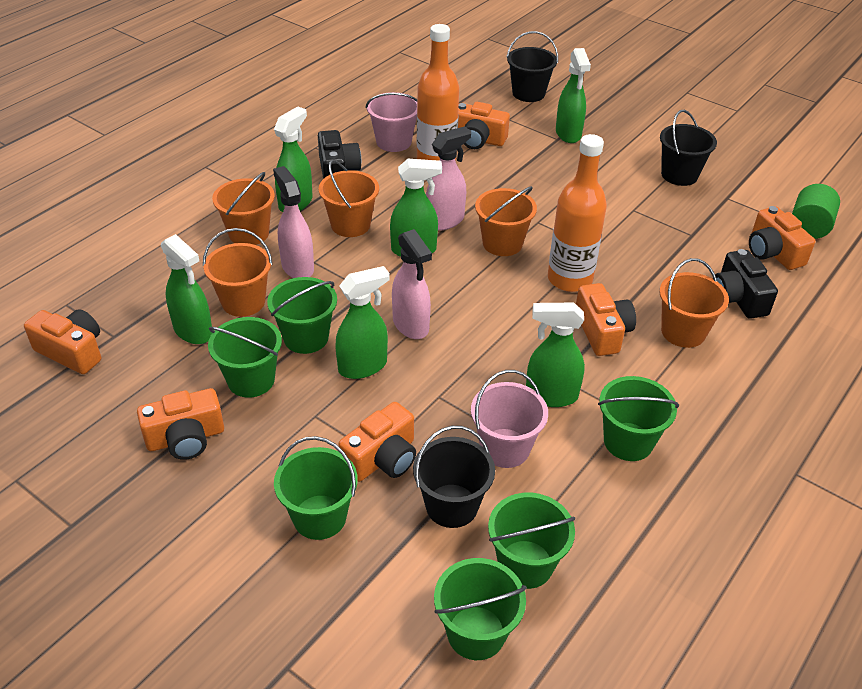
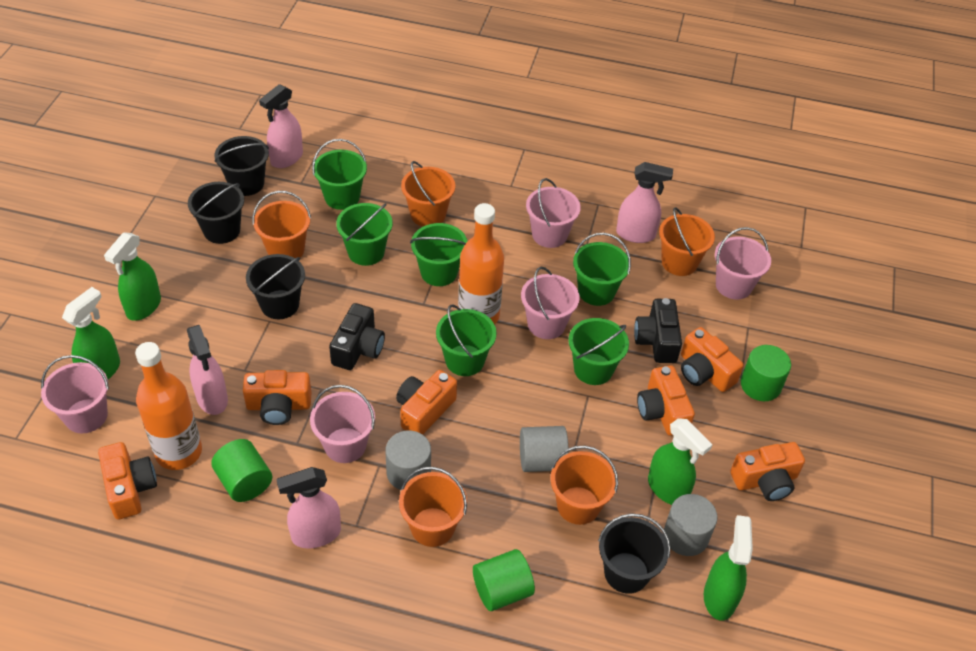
black bucket: [413,426,495,528] [506,31,558,102] [660,110,717,186] = 3 -> [188,182,244,244] [214,136,269,196] [246,254,305,319] [598,513,670,594] = 4
green cylinder: [792,184,840,239] = 1 -> [211,439,272,502] [473,549,535,611] [741,345,791,401] = 3
green spray bottle: [161,234,212,344] [274,106,313,212] [335,266,390,379] [390,159,442,257] [526,303,585,407] [556,48,591,143] = 6 -> [62,287,120,379] [104,232,161,321] [648,418,712,505] [704,515,753,621] = 4
grey cylinder: none = 0 -> [385,430,431,490] [520,426,569,472] [664,494,718,556] = 3
pink bucket: [366,92,417,152] [471,370,548,468] = 2 -> [41,355,109,433] [310,385,375,463] [521,267,580,339] [526,178,581,248] [715,227,771,300] = 5
pink spray bottle: [273,166,314,278] [392,229,432,339] [426,126,471,231] = 3 -> [187,325,228,415] [259,84,303,168] [276,467,341,549] [616,162,673,243] = 4

